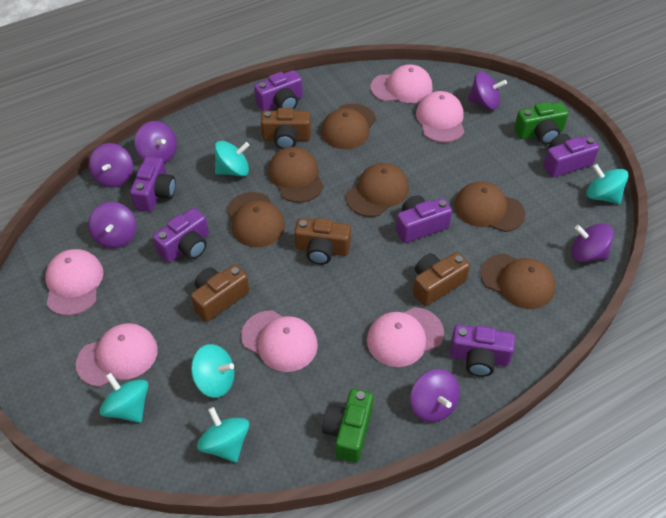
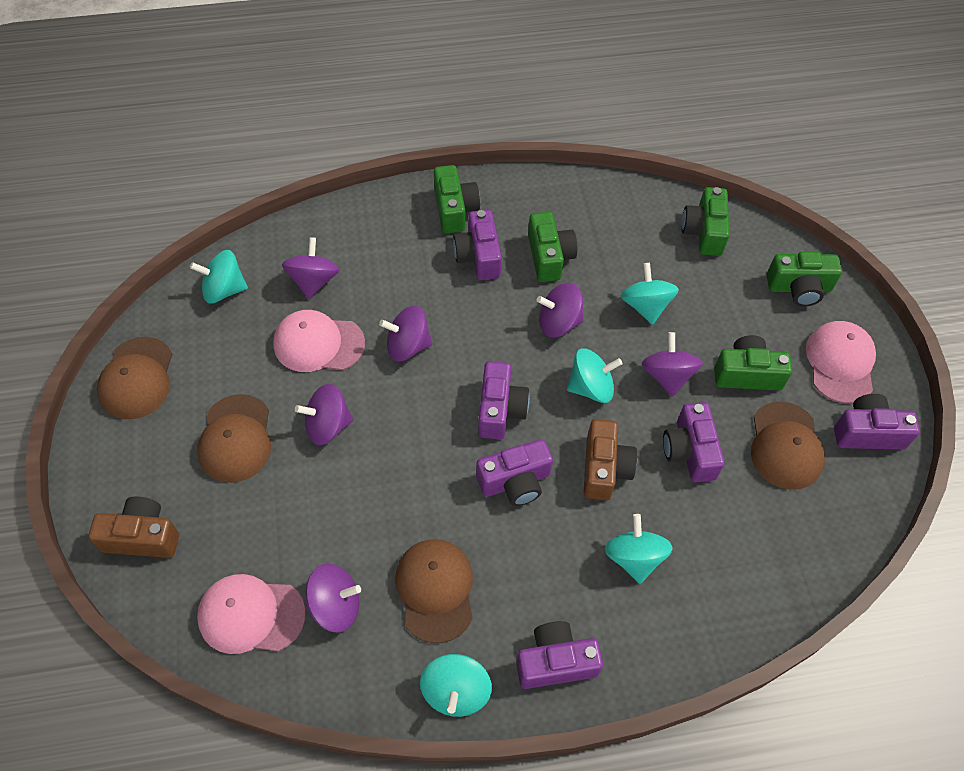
brown camera: [191,264,249,322] [261,108,311,149] [294,218,351,265] [413,252,470,306] = 4 -> [88,497,179,558] [583,419,637,500] = 2
brown cap: [226,192,285,247] [268,147,324,203] [321,104,376,149] [346,163,409,217] [454,181,525,232] [480,254,555,309] = 6 -> [97,337,172,419] [197,394,271,483] [395,539,473,643] [751,402,825,490] = 4
green camera: [322,389,373,462] [514,102,569,144] = 2 -> [434,165,480,233] [528,212,577,282] [681,187,730,256] [714,335,792,390] [767,252,842,306] = 5
pink cap: [45,249,103,316] [76,323,158,387] [241,310,318,372] [367,307,444,367] [370,64,433,103] [416,91,464,143] = 6 -> [197,574,306,654] [273,310,365,372] [806,321,876,403] = 3

